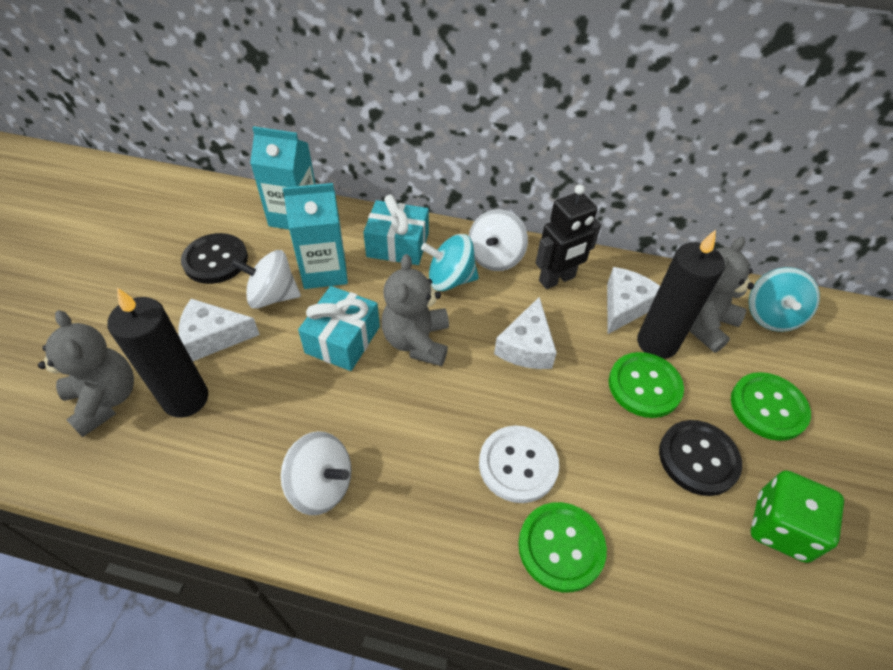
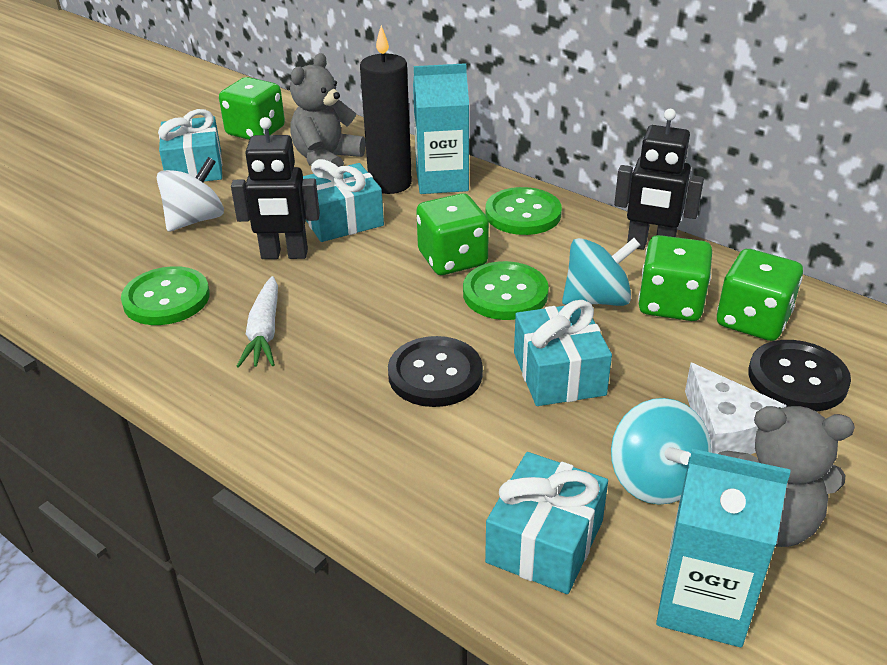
black candle: [107,288,208,418] [637,230,725,359] = 2 -> [360,25,412,194] = 1
black robot: [536,185,601,289] = 1 -> [231,117,320,259] [614,109,704,250] = 2
green dice: [751,470,844,563] = 1 -> [219,77,285,140] [416,193,489,275] [638,235,712,321] [717,249,803,341] = 4
grey teddy bear: [38,310,134,437] [382,254,449,366] [690,237,754,353] = 3 -> [290,53,366,167] [718,406,855,547] = 2
turquoise gift: [298,286,380,371] [363,195,429,265] = 2 -> [158,109,222,182] [303,159,384,242] [485,452,608,594] [514,300,612,406] = 4
white button: [479,426,559,503] = 1 -> none = 0
white carrot: none = 0 -> [237,276,278,368] = 1
white cheese: [179,299,260,361] [494,297,557,369] [607,267,660,334] = 3 -> [685,363,787,454] = 1
white spinning top: [231,250,301,309] [281,431,351,515] [469,209,528,271] = 3 -> [157,157,224,232] = 1

